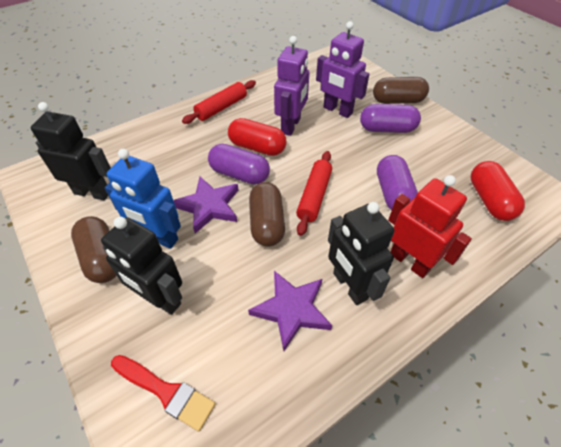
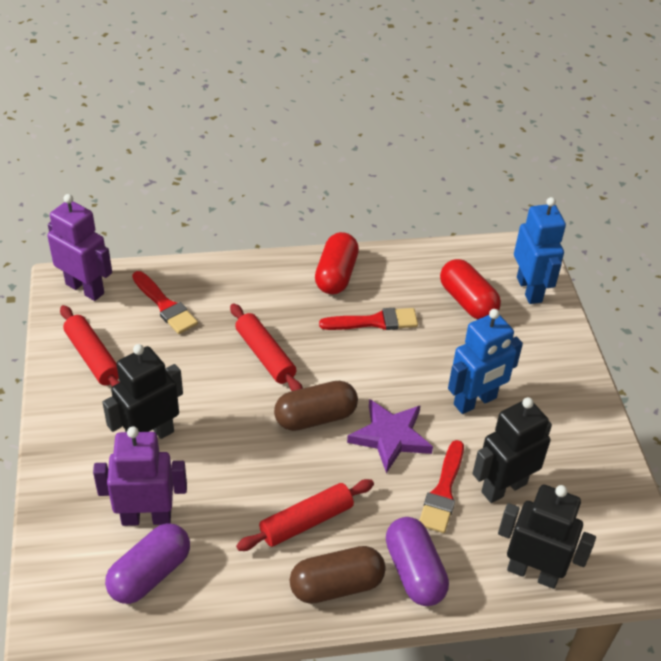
blue robot: [105,149,181,249] = 1 -> [448,309,523,414] [514,197,566,304] = 2
brown capsule: [71,216,117,283] [249,182,285,247] [373,77,429,104] = 3 -> [274,381,358,431] [290,546,386,604] = 2
purple capsule: [208,144,270,185] [360,104,421,133] [377,155,418,210] = 3 -> [105,523,190,604] [386,517,449,606] = 2
purple star: [173,177,238,234] [248,271,332,351] = 2 -> [347,399,433,473] = 1
red brush: [111,355,216,432] = 1 -> [132,271,198,334] [319,308,418,330] [419,440,464,533] = 3
red robot: [388,175,472,278] = 1 -> none = 0
red rolling pin: [182,80,256,124] [296,151,332,236] = 2 -> [60,305,120,387] [230,303,303,391] [236,479,374,551] = 3

